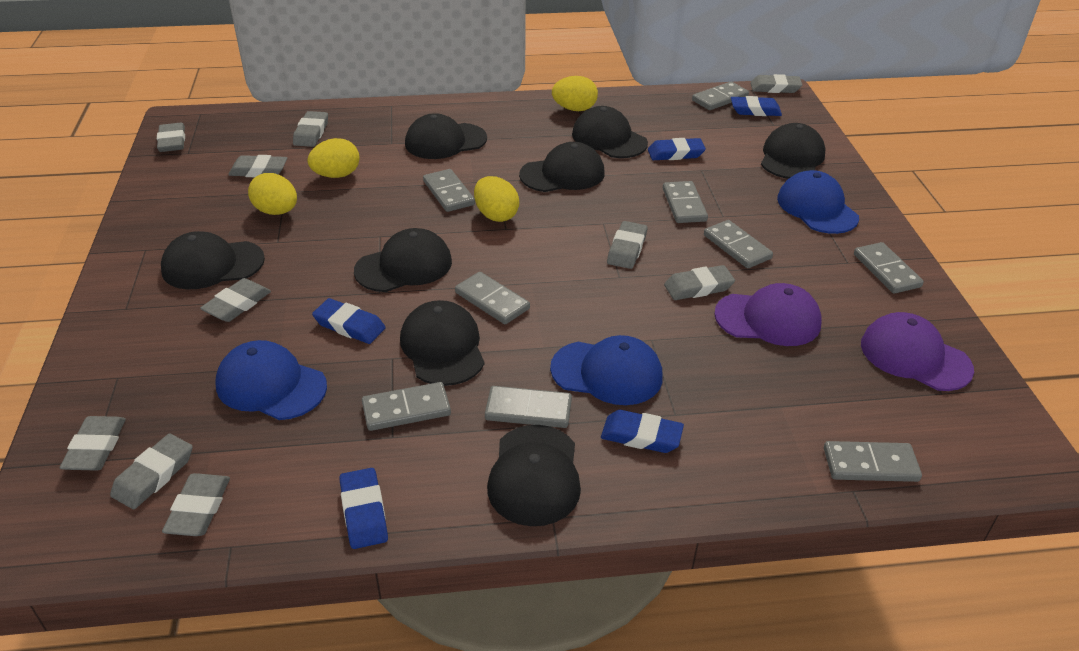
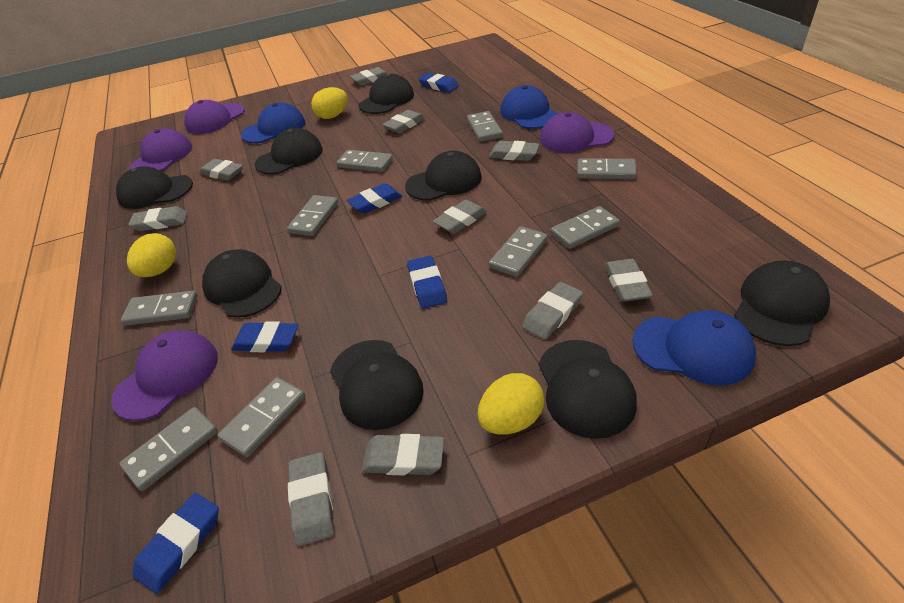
purple cap: [714,283,822,346] [861,312,974,391] = 2 -> [111,330,218,421] [130,128,192,171] [184,100,244,134] [540,112,614,153] = 4
yellow egg: [248,173,297,215] [307,138,360,178] [474,176,519,222] [552,76,598,111] = 4 -> [127,233,176,277] [311,87,348,119] [478,373,544,435] = 3

